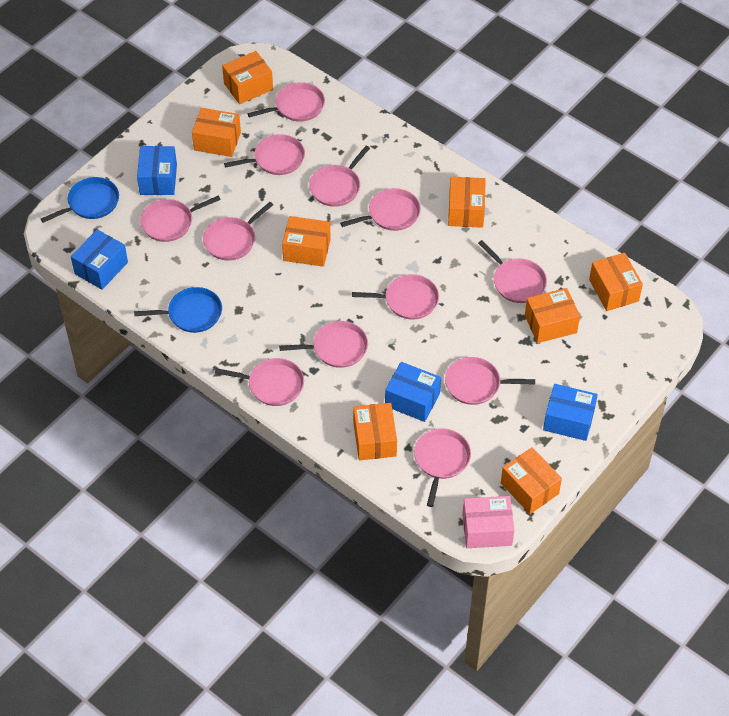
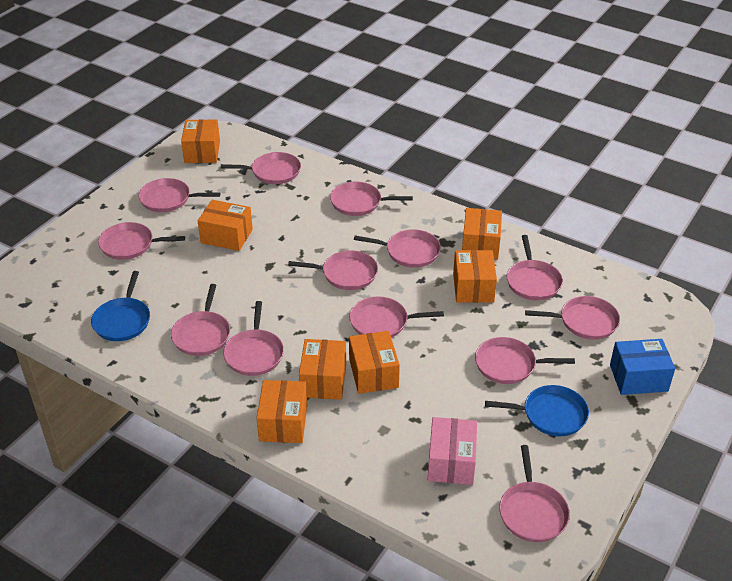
blue box: [71,229,128,290] [137,146,177,195] [385,362,441,422] [543,384,598,441] = 4 -> [610,339,675,395] = 1
orange box: [192,108,241,157] [222,51,273,104] [282,216,331,267] [353,403,397,461] [448,177,486,228] [501,447,562,514] [525,288,580,343] [589,253,643,311] = 8 -> [181,119,220,163] [198,200,253,251] [257,380,307,443] [299,339,346,400] [349,331,400,394] [453,250,497,303] [462,208,502,260] = 7
pink pan: [140,195,221,242] [203,202,273,261] [215,358,304,406] [224,134,305,175] [247,82,325,122] [279,321,368,368] [309,146,370,207] [340,188,421,231] [352,274,439,320] [414,428,471,507] [445,357,535,405] [478,240,547,303] = 12 -> [98,222,185,260] [138,178,220,212] [171,284,230,356] [221,152,301,184] [223,301,284,376] [288,250,378,290] [330,182,413,216] [349,296,444,338] [354,229,441,268] [475,337,575,384] [499,445,570,542] [507,235,563,300] [525,296,620,340] = 13

